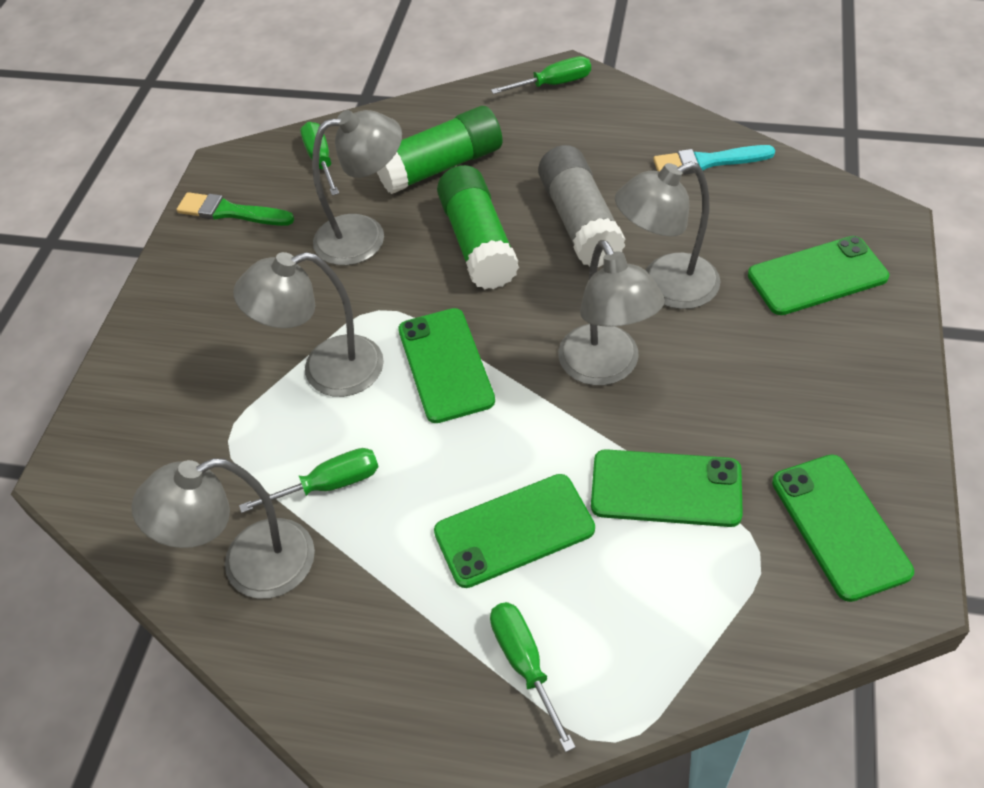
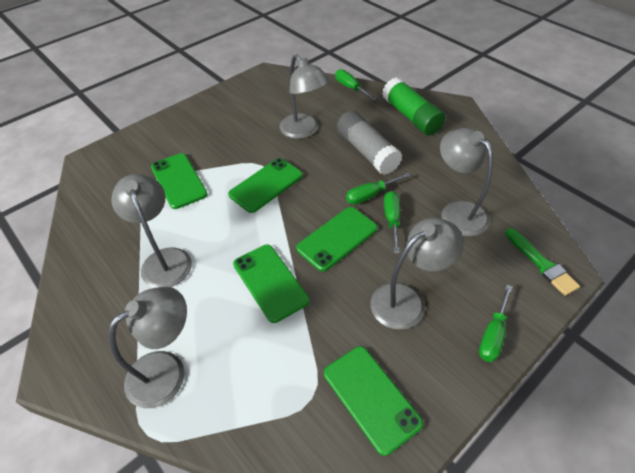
green glue stick: [377,106,503,194] [437,165,519,290] = 2 -> [382,77,445,135] = 1
turquoise brush: [653,145,775,175] = 1 -> none = 0

